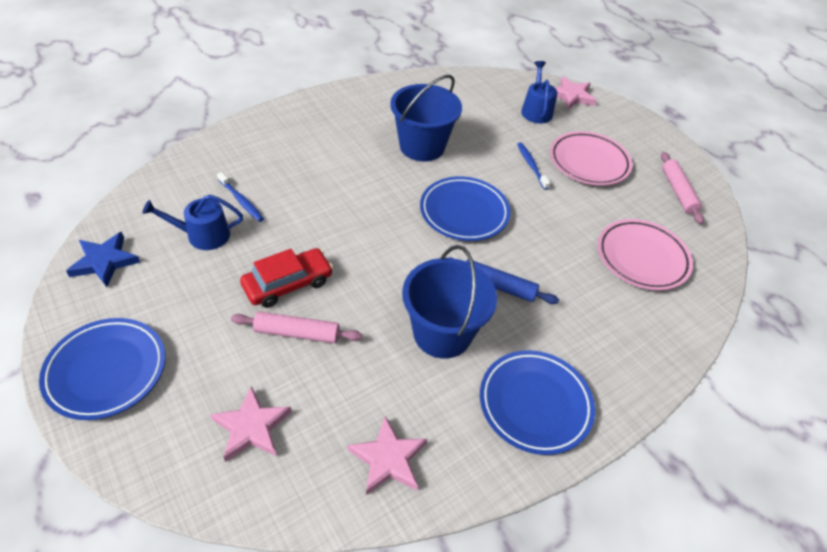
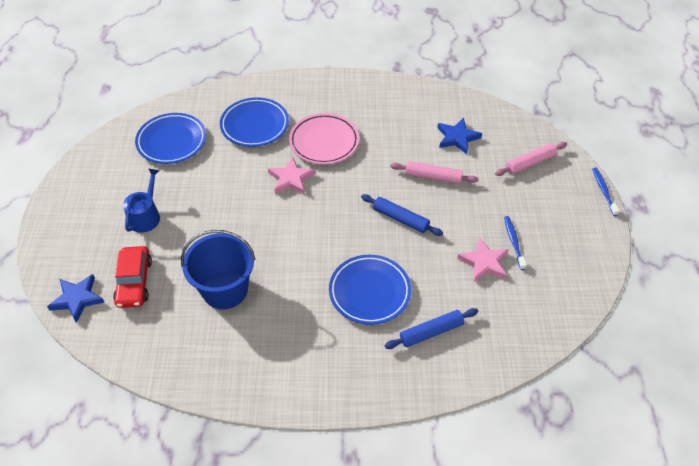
blue bucket: [390,75,462,162] [402,245,497,359] = 2 -> [181,230,255,309] = 1
blue rolling pin: [448,257,559,304] = 1 -> [361,194,443,236] [385,308,478,349] = 2
blue star: [66,232,140,287] = 1 -> [47,274,104,323] [437,118,482,154] = 2
blue watering can: [142,195,243,250] [521,61,557,123] = 2 -> [123,168,160,233] = 1
pink plate: [550,131,632,186] [598,219,693,291] = 2 -> [289,113,359,164] = 1
pink star: [210,386,292,462] [347,416,427,495] [555,76,596,110] = 3 -> [268,157,315,195] [457,237,509,282] = 2

